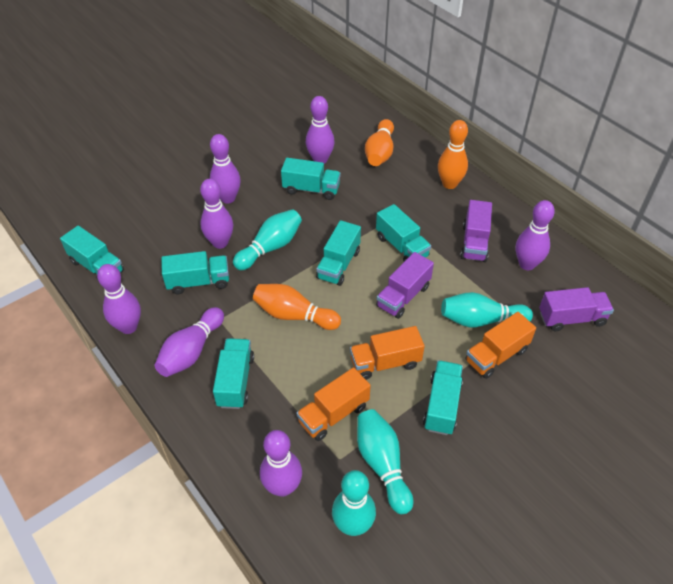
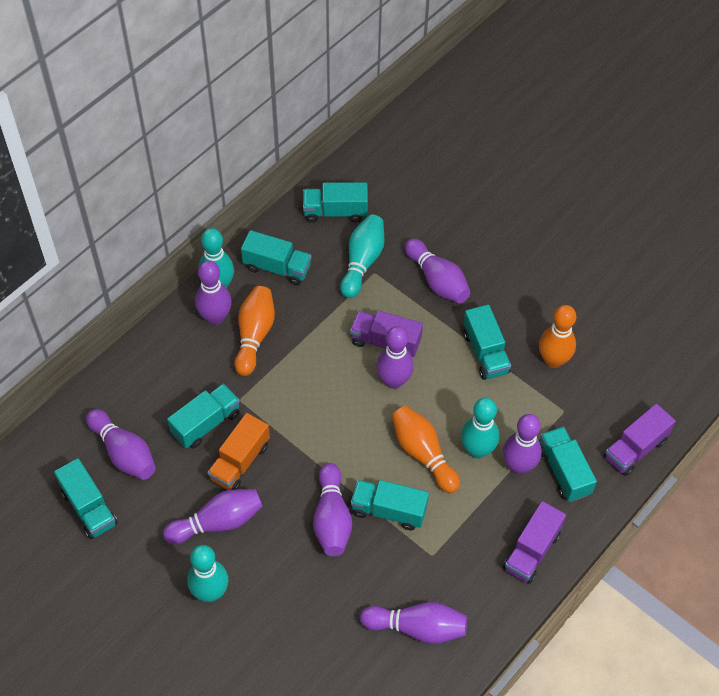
orange truck: [297,367,371,441] [350,326,425,380] [465,312,536,379] = 3 -> [207,413,270,490] = 1
purple bowling pin: [97,264,141,334] [155,307,224,377] [200,179,233,249] [210,134,241,204] [260,430,302,497] [306,96,335,164] [516,200,555,270] = 7 -> [86,409,156,480] [163,489,263,544] [195,260,232,325] [313,463,352,556] [360,602,467,644] [376,326,414,389] [405,239,471,303] [503,414,542,474] = 8

